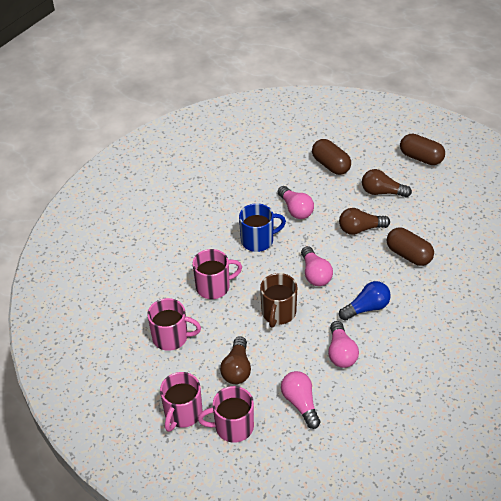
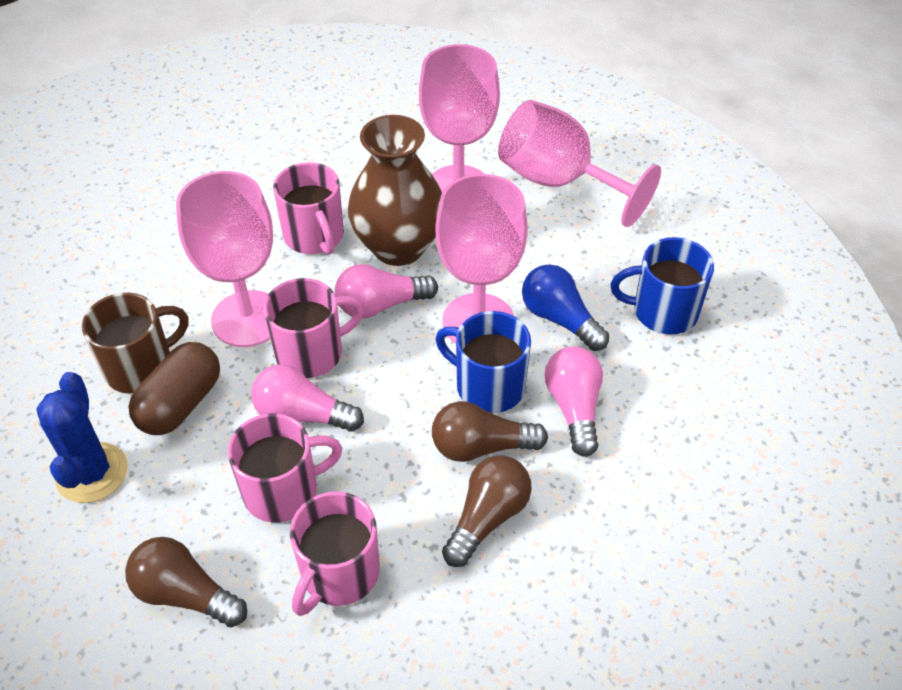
blue cactus: none = 0 -> [36,372,127,503] = 1
blue mug: [239,203,286,252] = 1 -> [435,311,531,413] [611,237,714,335] = 2
brown capsule: [312,139,351,175] [387,227,434,266] [400,133,445,165] = 3 -> [128,342,220,435] = 1
brown vase: none = 0 -> [348,115,442,266] = 1
pink goblet: none = 0 -> [176,171,273,347] [419,44,500,193] [436,174,528,344] [498,100,661,227] = 4
pink light bulb: [278,186,314,219] [281,371,321,429] [301,246,333,286] [328,321,359,368] = 4 -> [251,365,364,431] [335,264,438,318] [545,346,603,457] = 3

